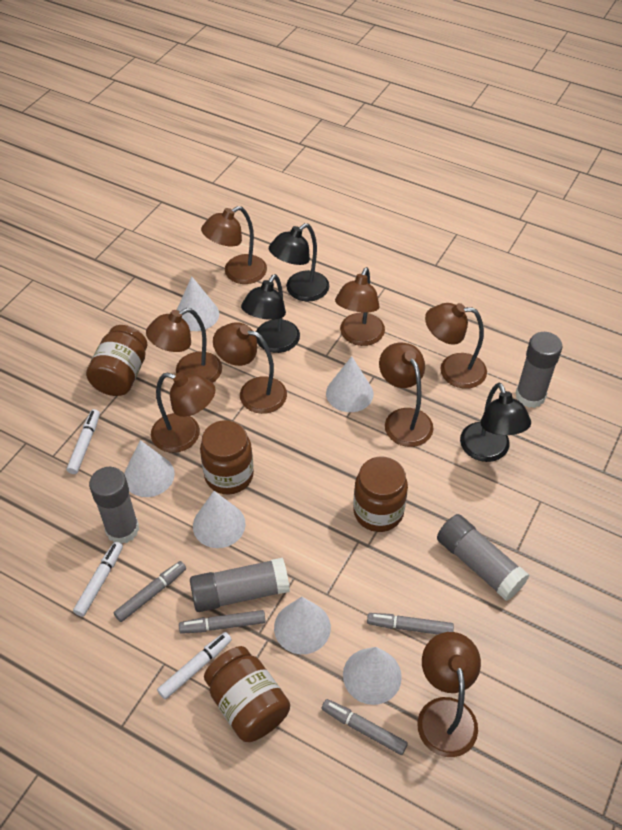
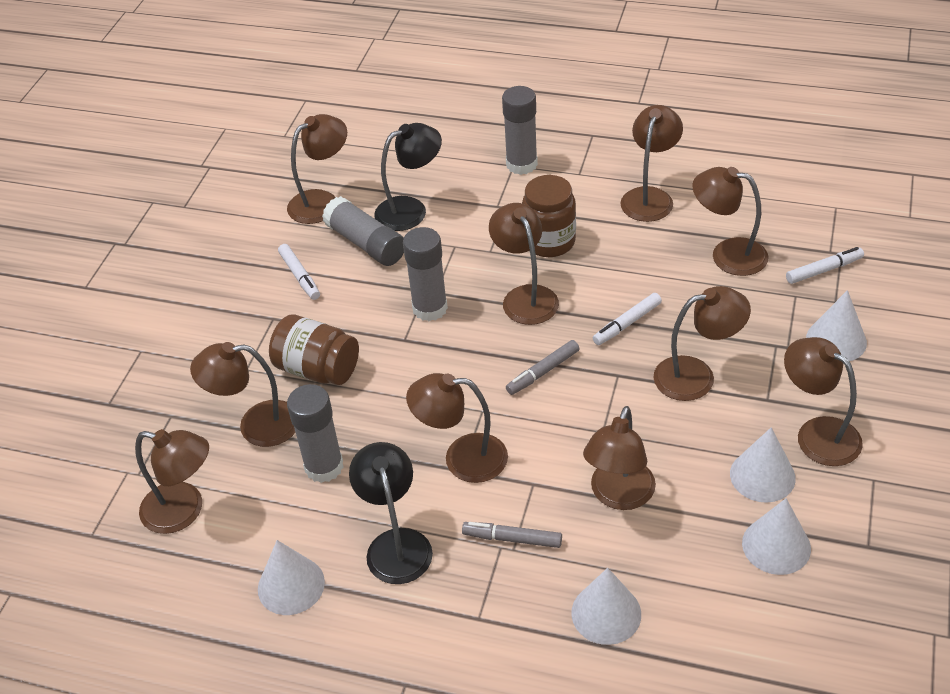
black lamp: [241,274,300,353] [269,223,329,302] [460,383,531,462] = 3 -> [349,442,433,584] [374,123,442,231] = 2
brown jar: [86,325,147,396] [200,420,254,495] [204,646,290,742] [353,457,408,532] = 4 -> [269,314,359,385] [522,175,576,257] = 2
brown lamp: [146,308,222,383] [151,372,216,453] [201,206,267,284] [213,322,287,414] [335,267,385,346] [379,343,433,447] [417,632,481,757] [425,303,487,389] = 8 -> [135,429,209,534] [190,342,296,447] [287,114,347,224] [406,373,508,483] [489,203,559,325] [583,406,656,510] [620,105,683,222] [653,286,751,401] [692,167,769,276] [784,337,863,466] = 10
grey marker: [114,561,186,622] [179,610,266,634] [322,699,408,755] [367,613,454,635] = 4 -> [462,522,562,548] [506,340,579,395] = 2
white cone: [124,440,175,497] [177,276,219,331] [193,491,246,548] [274,597,331,654] [326,356,373,412] [343,647,402,705] = 6 -> [258,540,325,615] [571,568,641,645] [730,427,796,503] [742,498,811,575] [806,290,867,361] = 5

